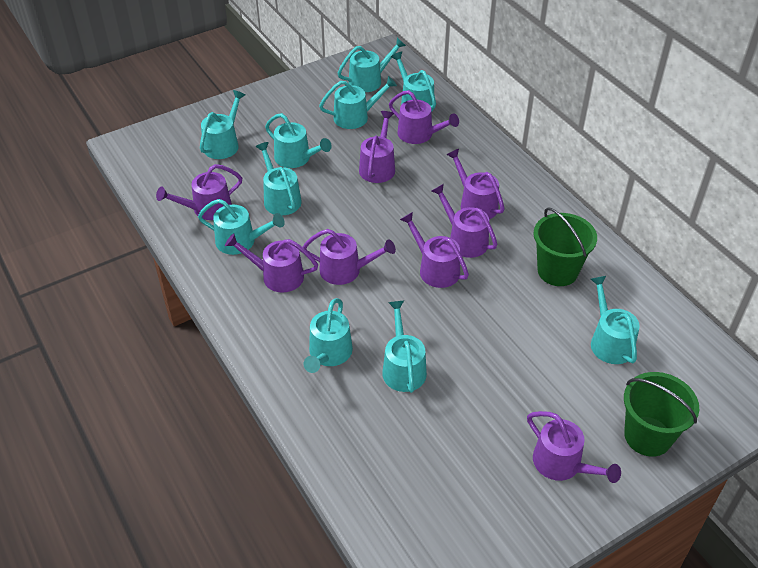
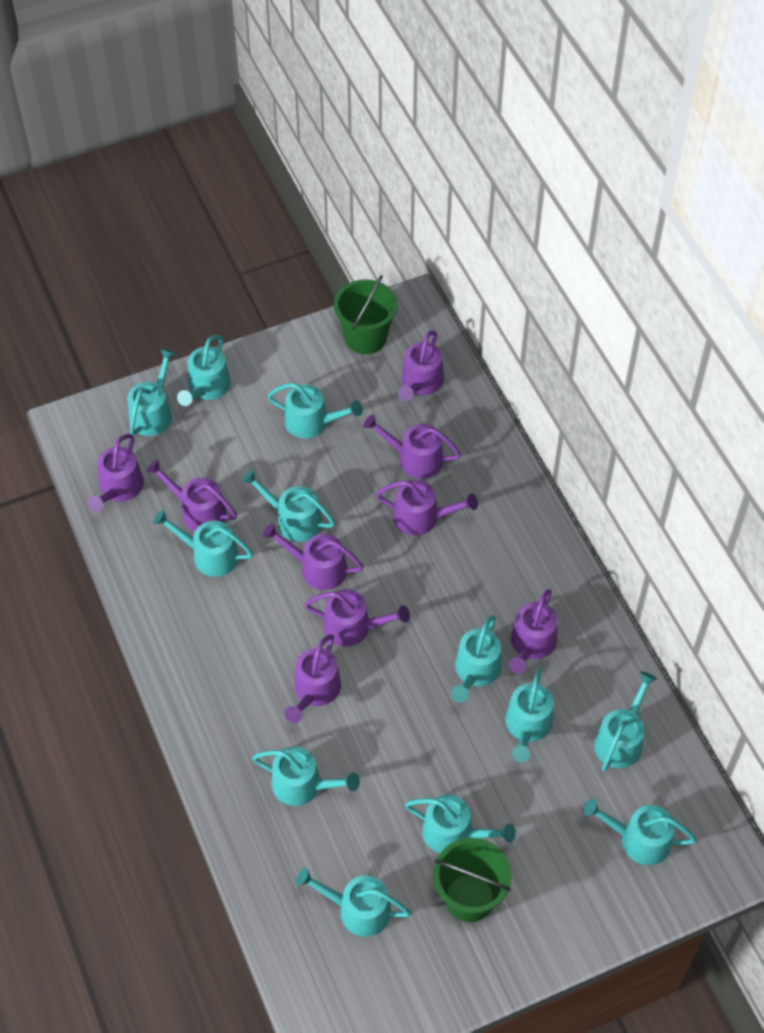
turquoise watering can: [198,199,285,255] [200,90,245,159] [255,142,302,215] [265,113,332,168] [304,298,353,373] [319,76,397,129] [338,38,406,92] [382,301,427,393] [391,52,436,112] [591,276,640,364] = 10 -> [127,349,176,436] [153,510,253,577] [177,335,231,406] [242,470,335,542] [252,746,360,806] [267,383,363,438] [296,868,411,937] [405,794,516,853] [451,615,502,702] [505,668,553,762] [583,799,697,865] [594,671,657,771] = 12

